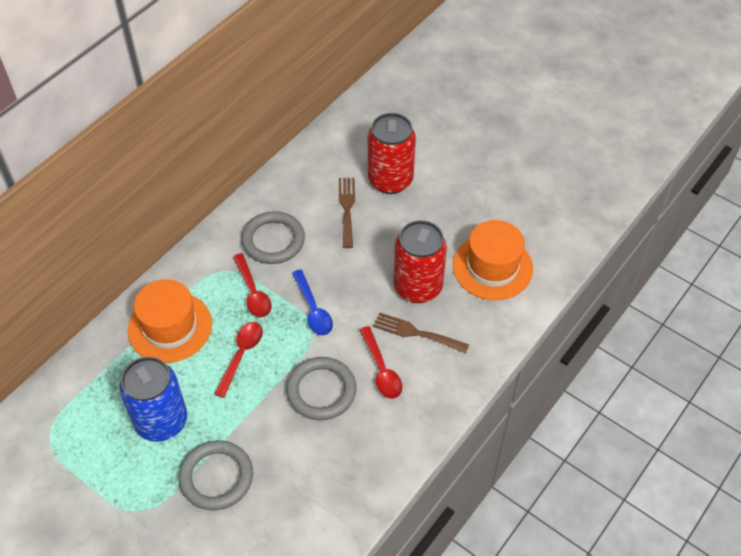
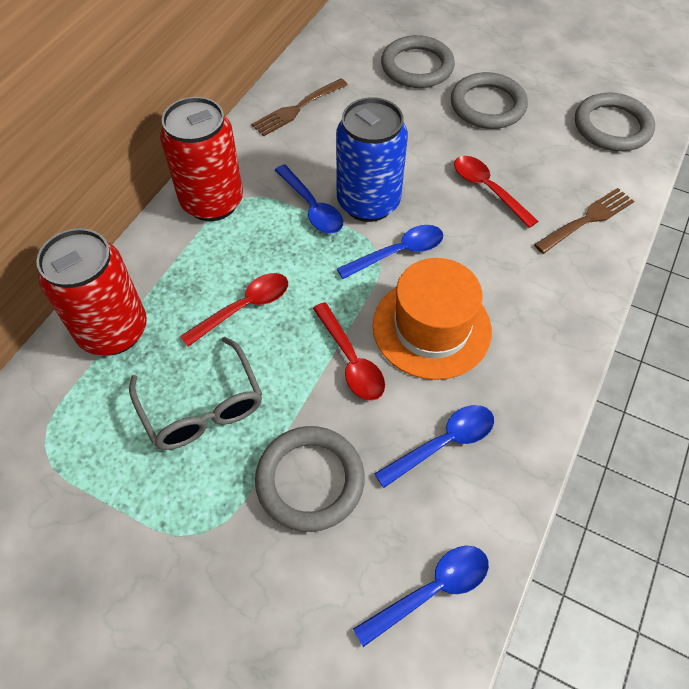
blue spoon: [292,269,333,335] = 1 -> [275,164,343,234] [337,225,443,279] [353,546,489,647] [374,405,494,488] = 4
grey glasses: none = 0 -> [129,337,262,450] = 1
grey ring: [179,440,253,511] [241,211,305,264] [286,357,357,420] = 3 -> [255,426,365,532] [381,35,455,88] [451,72,528,129] [575,93,655,151] = 4
orange hat: [128,279,212,363] [453,220,533,300] = 2 -> [373,258,492,380] = 1

